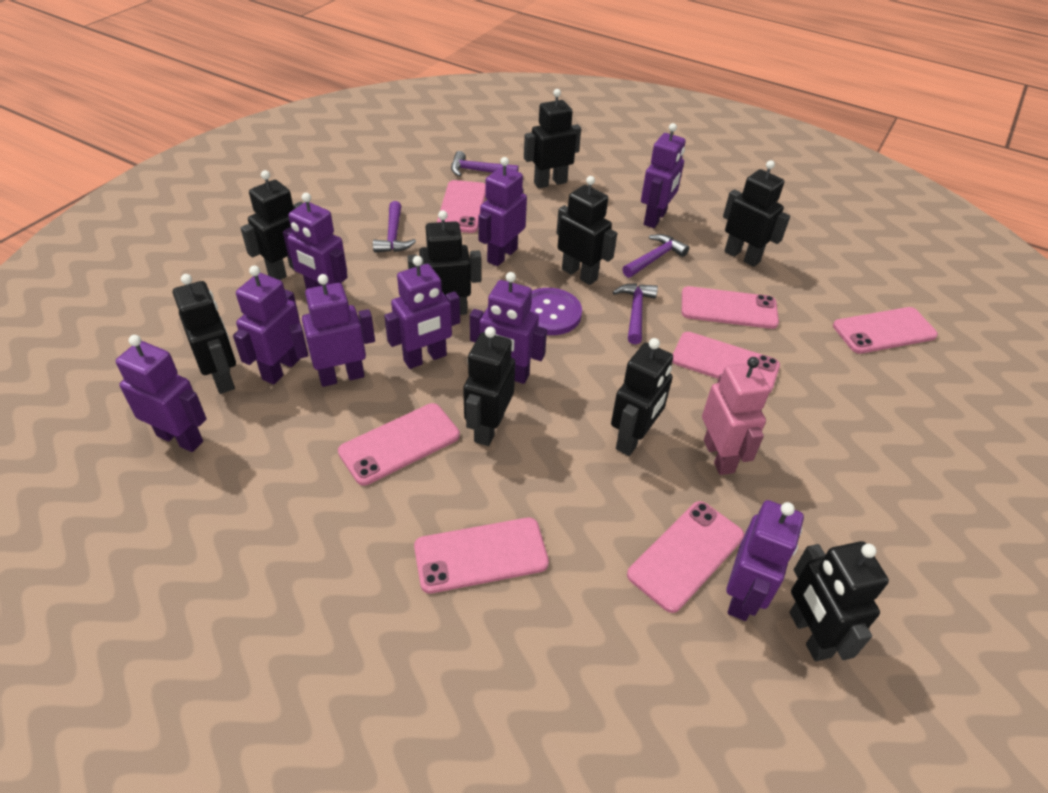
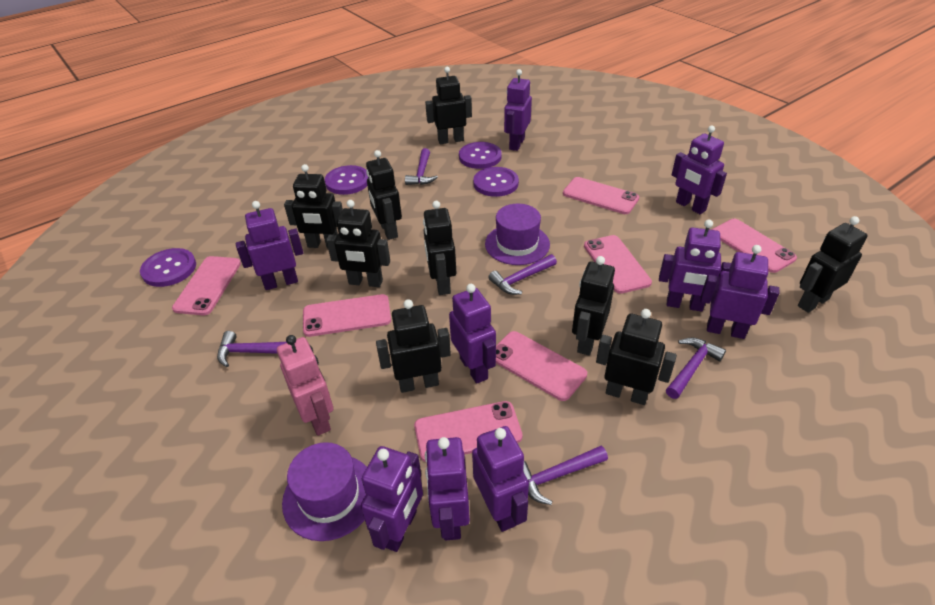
purple button: [530,288,582,335] = 1 -> [140,248,196,287] [324,165,368,195] [459,142,502,169] [473,167,519,197] = 4
purple hammer: [373,201,416,253] [451,151,518,177] [613,283,658,344] [623,234,689,278] = 4 -> [217,331,287,367] [405,148,438,185] [488,254,557,295] [523,446,608,505] [666,338,726,399] = 5
purple hat: none = 0 -> [282,442,367,541] [485,204,550,265] = 2

